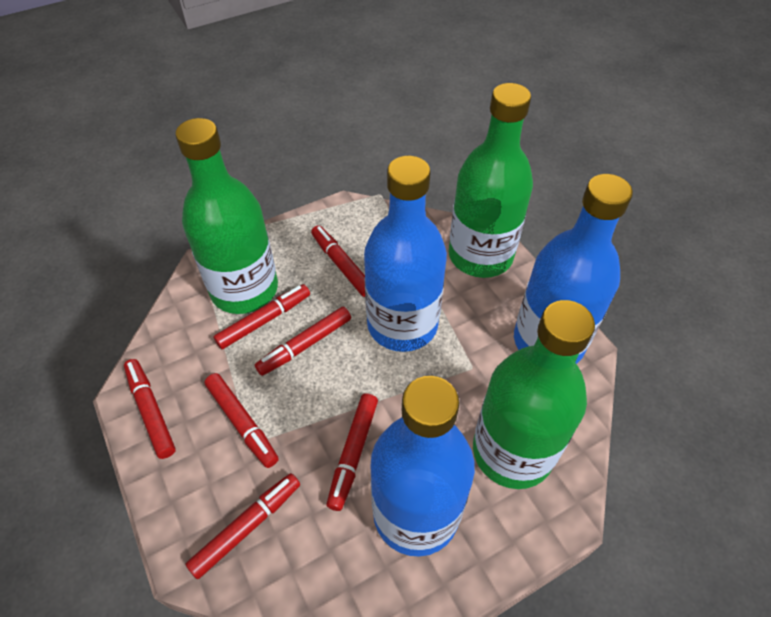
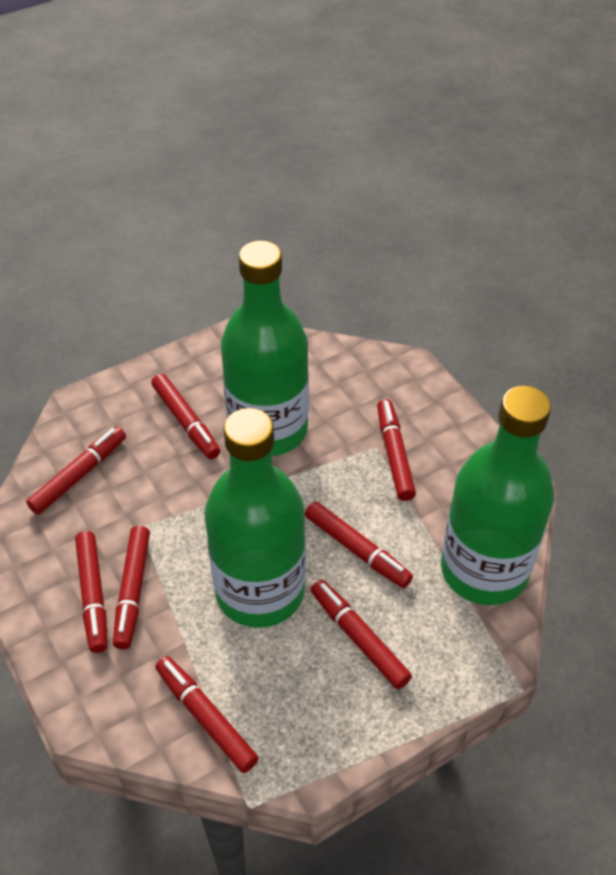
blue bottle: [364,156,447,352] [370,376,475,557] [514,174,633,364] = 3 -> none = 0
red marker: [124,359,176,459] [186,473,300,579] [205,373,279,468] [213,284,310,349] [255,307,351,376] [311,225,365,297] [326,393,378,511] = 7 -> [26,427,126,515] [75,531,107,653] [113,526,150,649] [151,374,220,459] [155,656,259,773] [305,501,413,588] [311,579,412,689] [377,399,416,501] = 8

